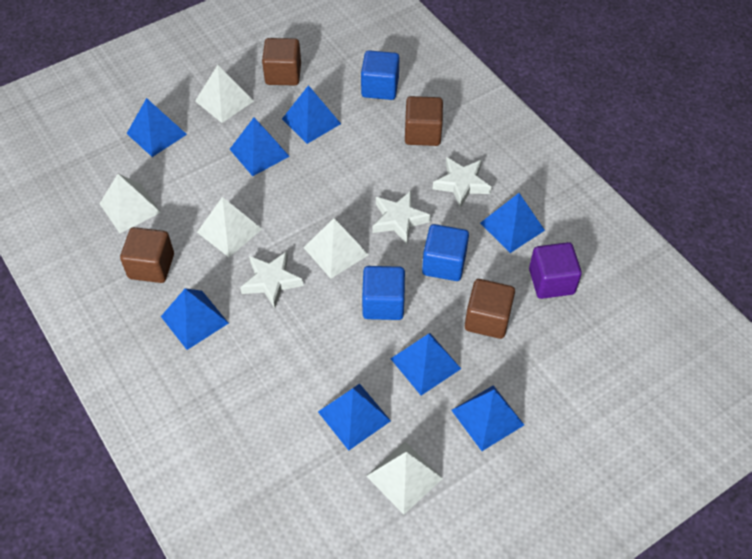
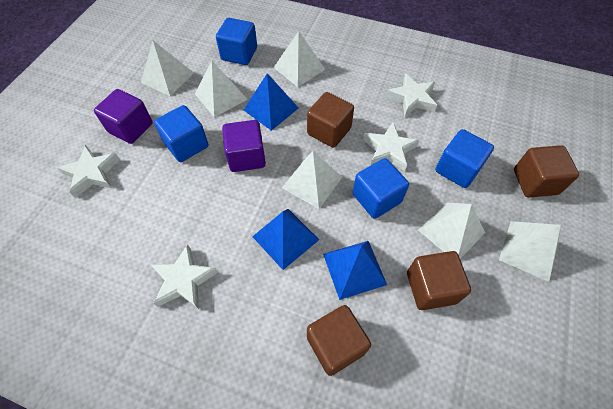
blue cube: [361,50,400,100] [362,266,405,320] [422,224,469,281] = 3 -> [154,105,209,162] [216,18,257,65] [353,158,409,219] [435,129,494,188] = 4
blue pyramid: [126,98,187,157] [161,288,229,350] [230,118,290,176] [282,85,341,144] [318,384,391,451] [391,333,461,395] [451,385,524,451] [480,193,545,253] = 8 -> [244,73,299,131] [252,209,319,270] [323,241,387,300] = 3
purple cube: [529,242,582,299] = 1 -> [94,89,153,144] [222,120,266,172] = 2
white pyramid: [99,174,161,233] [195,65,254,123] [197,197,262,257] [304,218,368,279] [366,442,443,514] = 5 -> [141,41,194,96] [195,60,248,117] [274,31,325,87] [282,151,342,209] [418,202,485,259] [499,221,561,282] = 6
white star: [240,251,304,308] [373,191,431,244] [433,157,491,208] = 3 -> [57,145,120,198] [150,244,218,309] [363,123,419,171] [386,73,437,117] = 4

